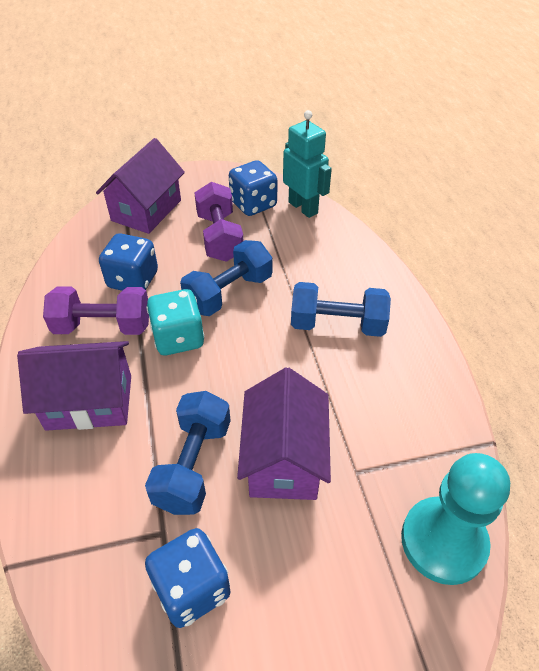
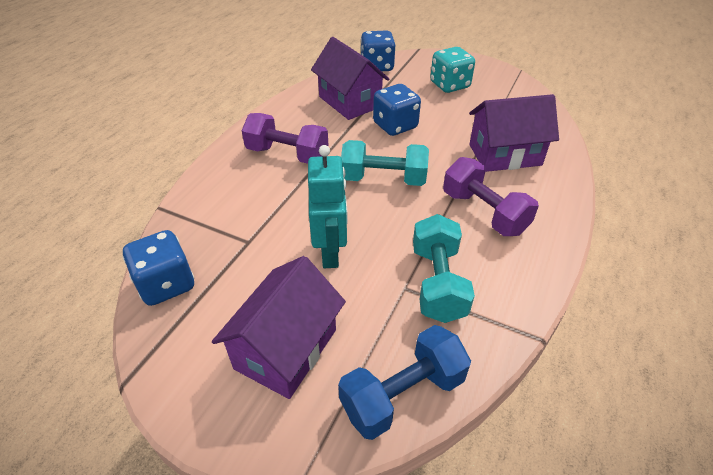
blue dumbbell: [145,391,231,515] [180,240,273,316] [291,282,391,337] = 3 -> [338,325,471,440] = 1
turquoise dumbbell: none = 0 -> [341,140,429,186] [413,214,475,323] = 2
turquoise pawn: [401,453,510,585] = 1 -> none = 0

